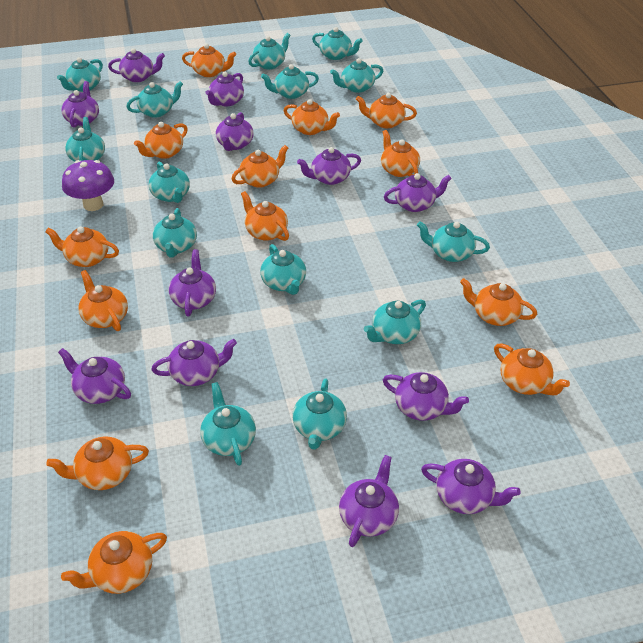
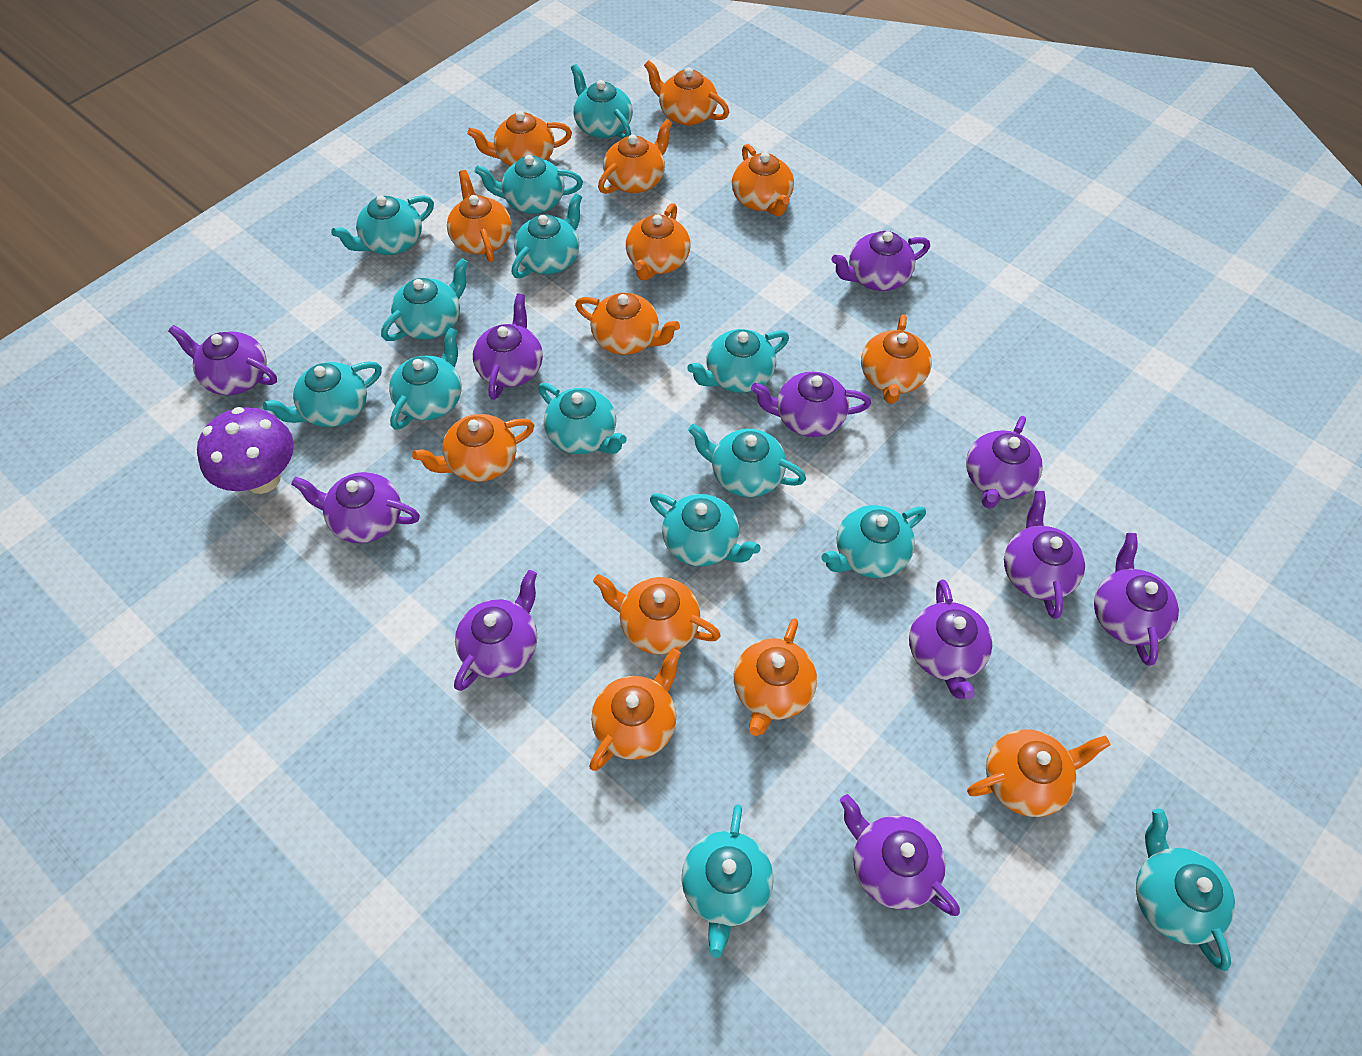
purple teapot: [58,348,131,404] [61,81,99,128] [108,48,165,82] [152,339,237,386] [169,249,216,317] [205,72,244,107] [216,112,254,151] [297,147,361,185] [339,455,399,547] [383,372,469,421] [384,173,452,212] [421,459,520,514] = 12 -> [168,325,277,395] [291,472,420,543] [454,570,537,691] [473,294,543,400] [751,371,871,437] [832,231,930,291] [840,794,960,916] [909,579,992,699] [966,416,1043,509] [1004,491,1085,619] [1094,533,1179,666] = 11

